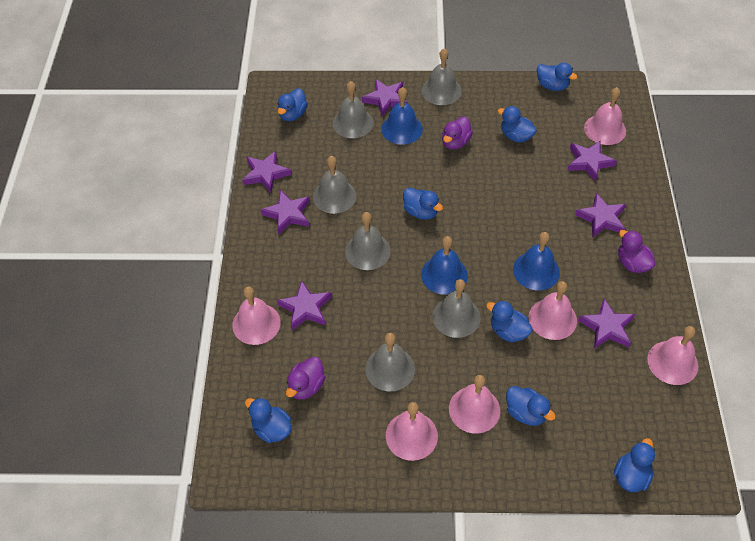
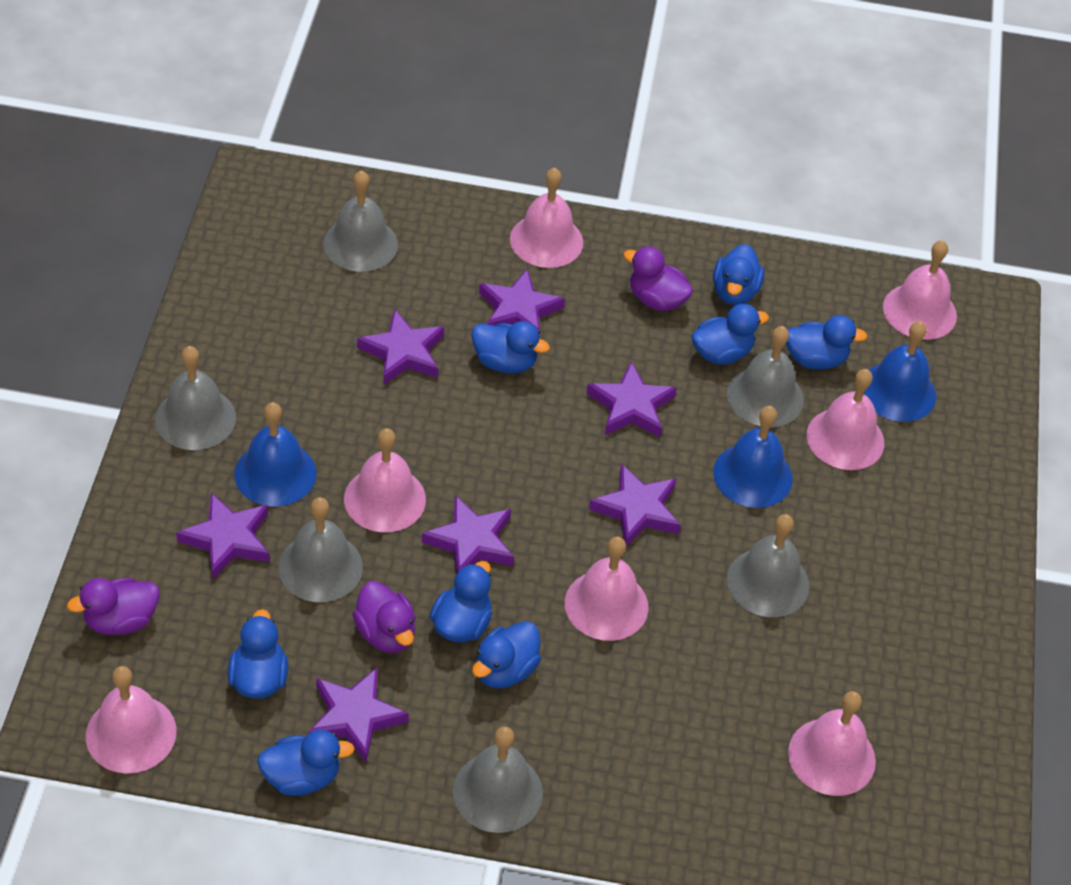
pink bell: [232,287,281,345] [386,402,438,461] [449,375,500,434] [529,281,577,340] [584,87,626,145] [647,326,698,385] = 6 -> [86,666,177,774] [344,428,426,532] [510,167,583,268] [565,537,648,641] [788,691,876,796] [807,369,884,470] [883,240,957,340] = 7

